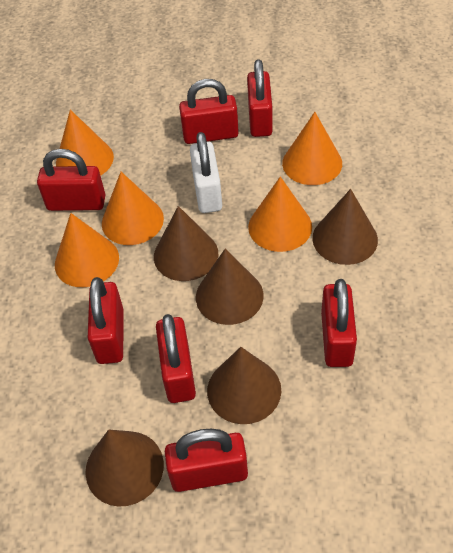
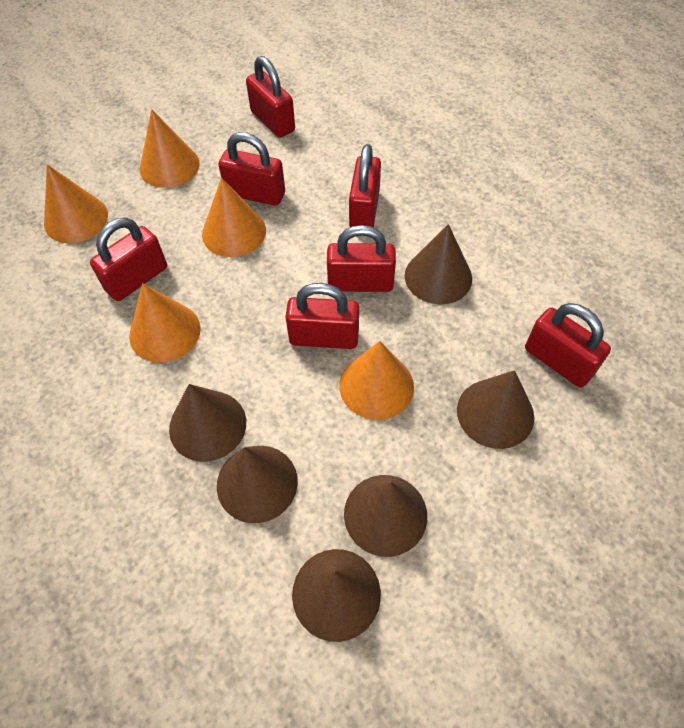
brown cone: [85,430,164,507] [154,206,218,281] [196,249,264,325] [207,347,281,424] [312,189,378,265] = 5 -> [169,384,246,462] [217,446,298,523] [292,549,381,642] [344,475,427,557] [405,224,472,304] [457,370,534,449] = 6
white padlock: [190,132,222,213] = 1 -> none = 0

